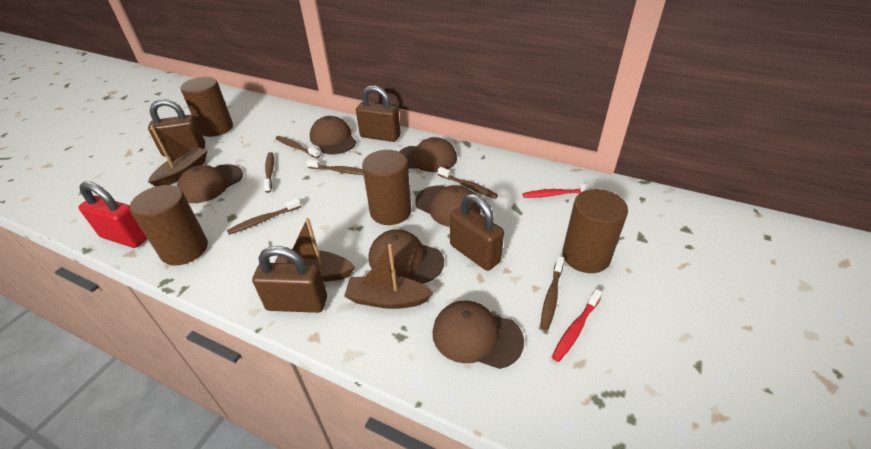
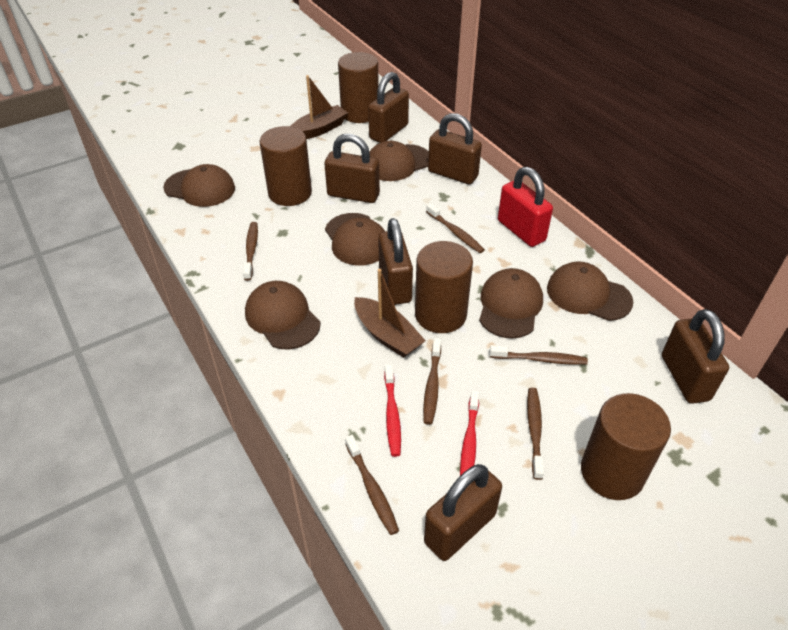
brown boat: [148,125,207,186] [274,218,355,281] [344,244,434,309] = 3 -> [290,75,348,139] [354,269,426,358] = 2
brown padlock: [148,99,205,156] [252,246,327,313] [356,85,400,142] [450,194,504,271] = 4 -> [324,134,380,203] [368,72,409,143] [378,218,413,305] [424,464,502,561] [428,113,482,184] [662,309,729,404] = 6

